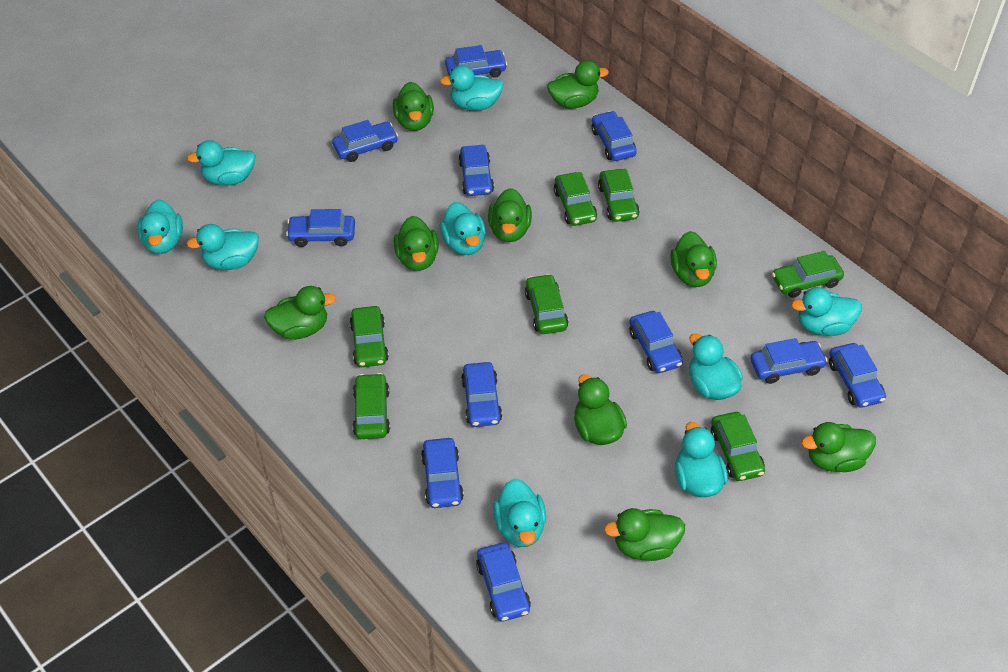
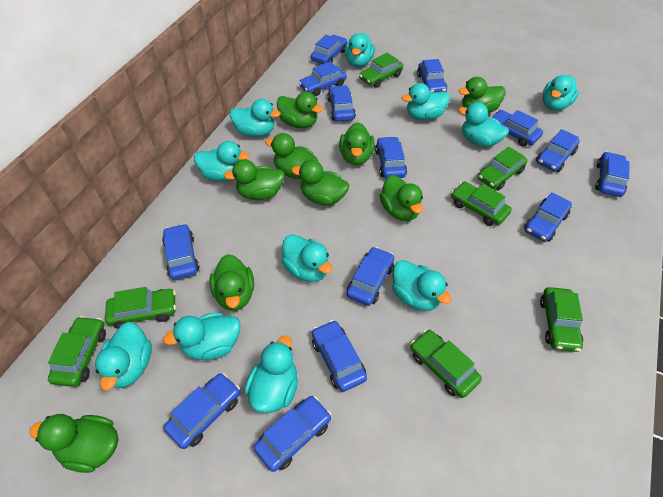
blue car: [286,209,355,247] [332,120,398,162] [421,438,464,508] [445,45,507,78] [458,145,494,196] [461,362,502,427] [476,542,531,622] [592,111,637,161] [629,311,683,373] [750,338,828,384] [829,343,886,408] = 11 -> [162,224,200,280] [164,373,240,449] [254,396,331,472] [299,61,347,96] [311,35,347,64] [312,320,367,392] [327,85,356,121] [346,247,394,306] [375,136,407,179] [417,59,447,92] [491,110,543,146] [524,192,572,242] [536,129,580,172] [595,151,629,197] = 14
turquoise duck: [137,199,183,254] [186,224,259,270] [187,140,256,186] [440,65,504,111] [440,202,486,255] [493,479,546,547] [675,422,728,497] [689,333,743,400] [791,287,862,336] = 9 -> [95,322,152,391] [163,313,240,360] [194,141,249,181] [230,99,281,137] [244,336,298,413] [281,234,332,282] [345,33,375,67] [392,260,452,311] [402,83,450,120] [458,102,509,147] [543,75,579,110] = 11

